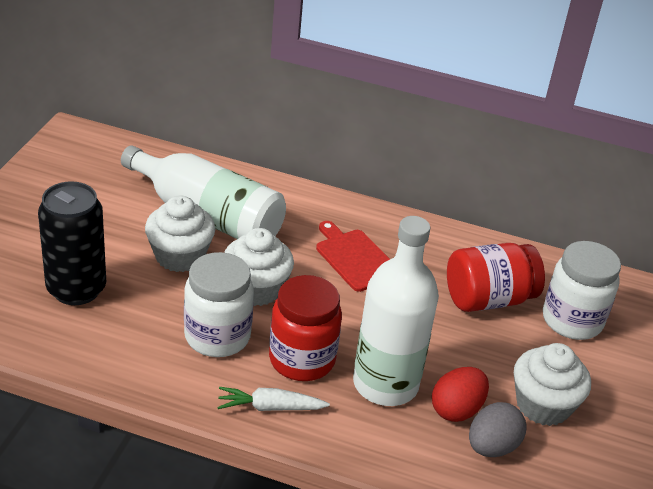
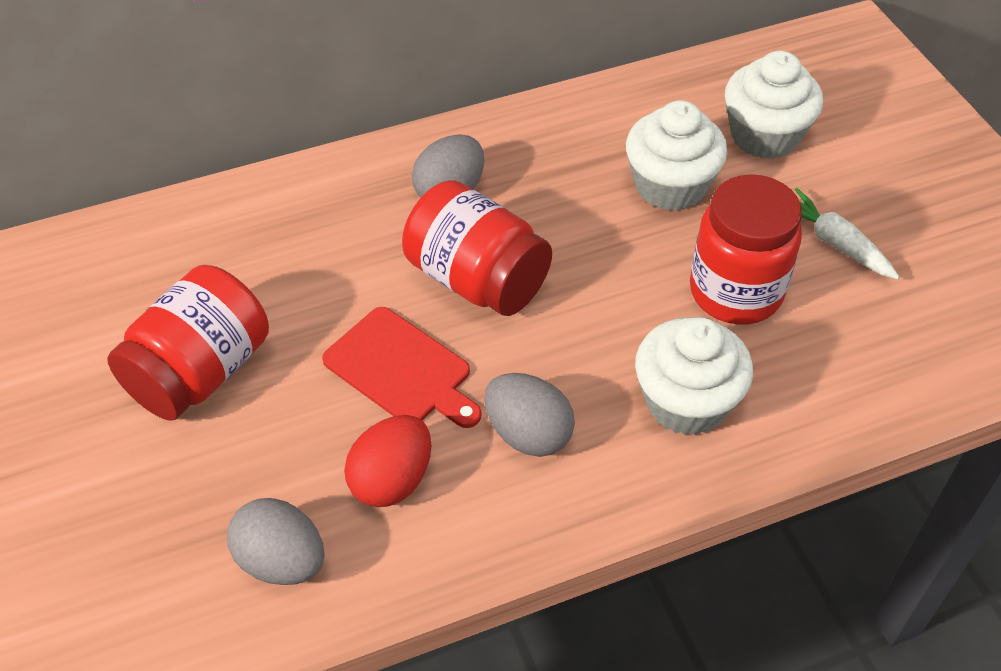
black can: [38,181,106,305] = 1 -> none = 0
grey egg: [469,402,527,457] = 1 -> [227,498,325,585] [412,134,484,198] [484,373,575,457] = 3
red jar: [269,275,342,381] [447,243,545,312] = 2 -> [107,265,269,421] [402,180,552,316] [690,174,802,324] = 3
white bottle: [121,146,286,239] [353,216,439,406] = 2 -> none = 0
white jar: [184,252,254,357] [543,241,621,340] = 2 -> none = 0

